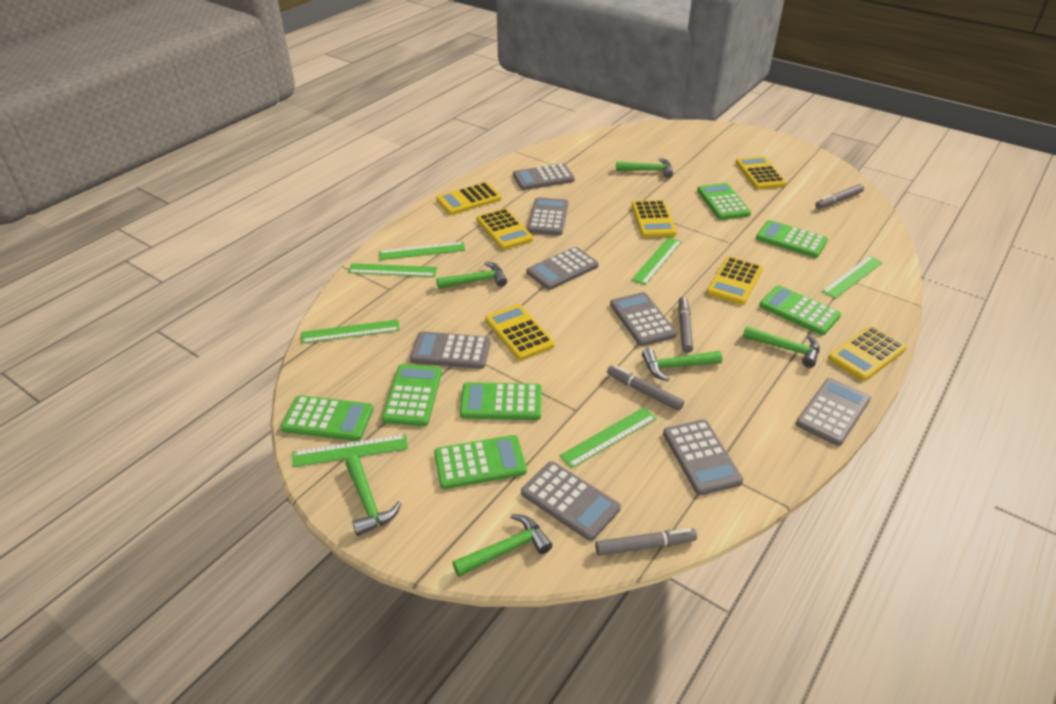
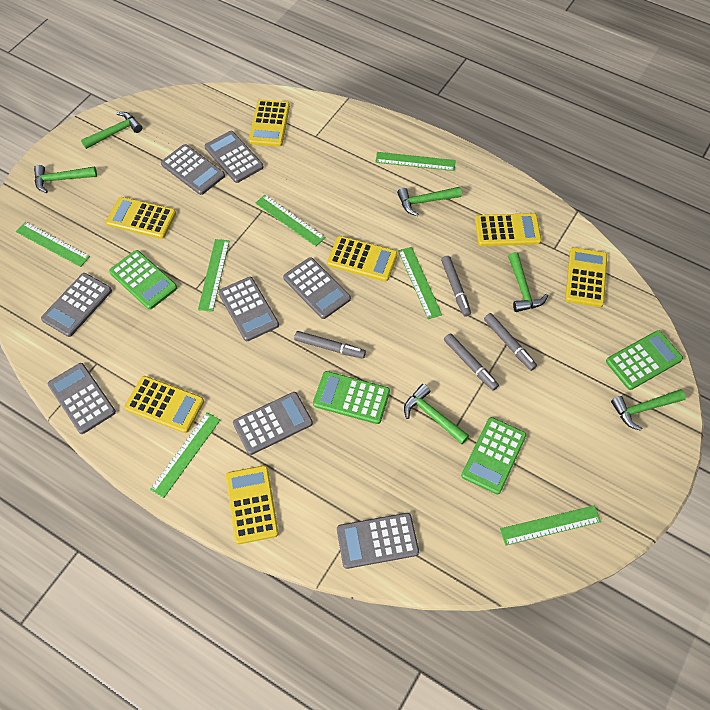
green calculator: [281,395,373,441] [382,364,442,426] [434,435,527,489] [460,382,542,420] [697,183,751,220] [756,220,828,258] [759,285,841,335] = 7 -> [109,250,177,310] [313,371,390,424] [461,417,526,494] [606,330,683,390] = 4

